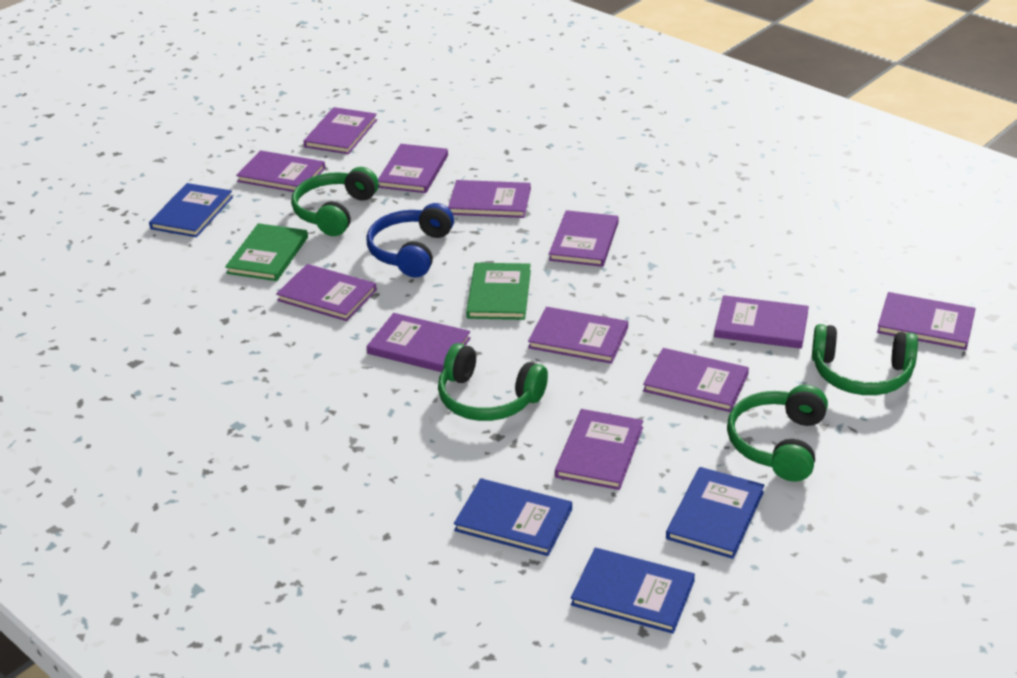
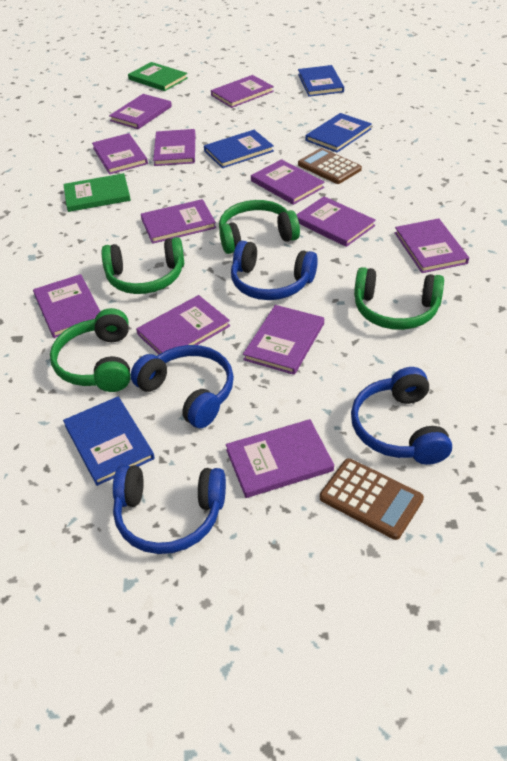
blue headphones: [366,203,454,277] = 1 -> [113,465,226,554] [131,345,234,428] [231,241,318,300] [351,367,452,465] = 4
brown calculator: none = 0 -> [298,148,362,184] [320,458,424,540] = 2

